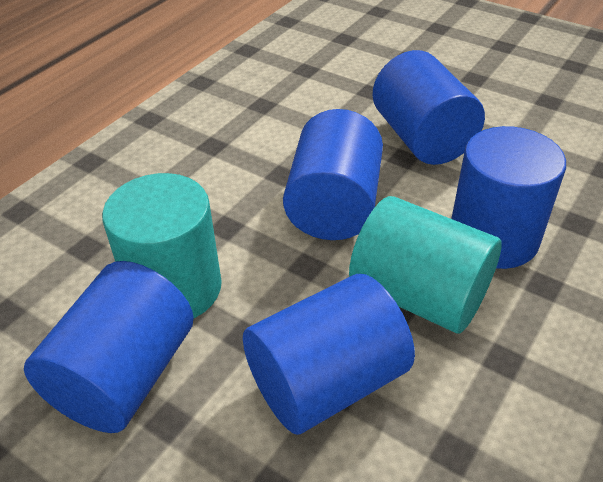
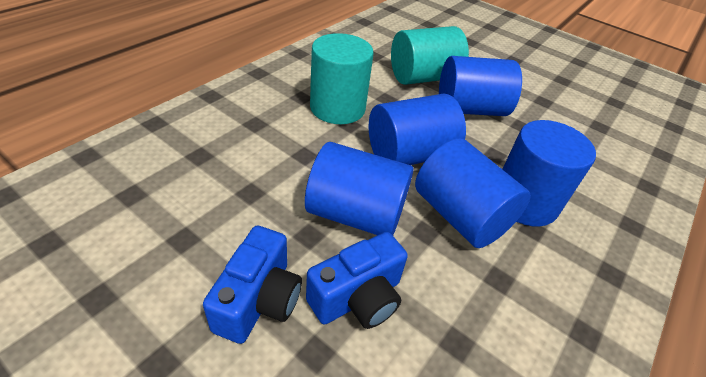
blue camera: none = 0 -> [203,226,302,344] [306,232,408,329] = 2

